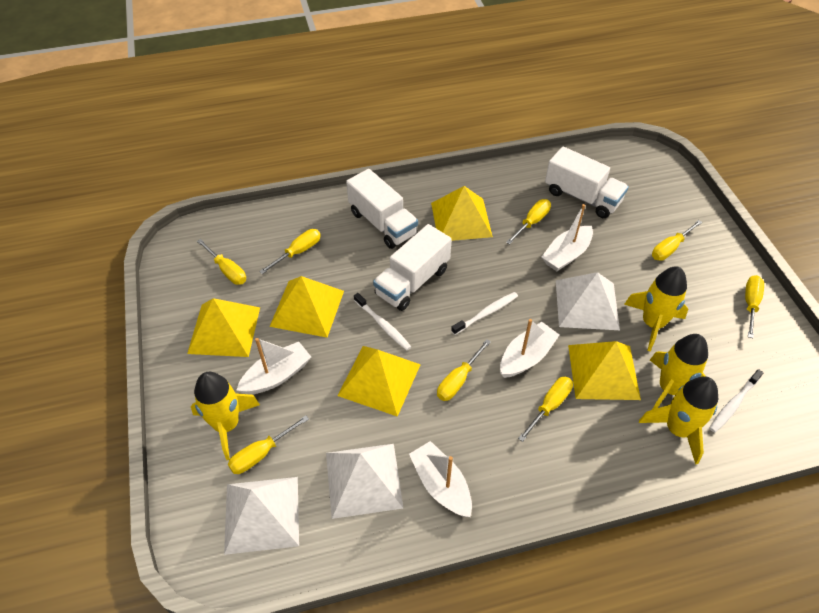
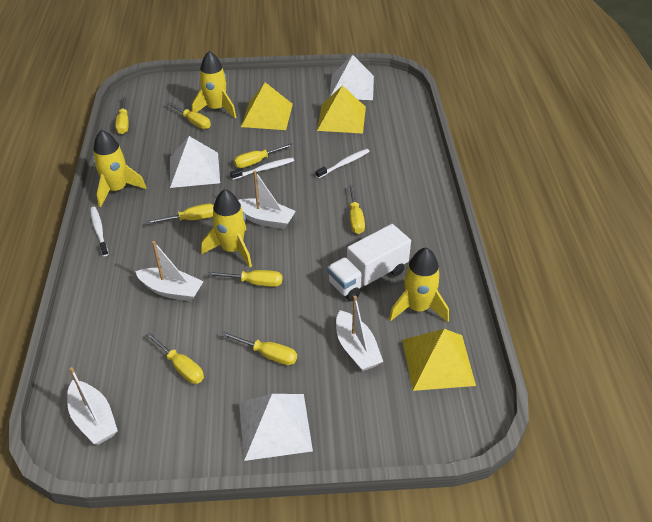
white truck: [346,169,418,249] [373,224,452,311] [545,147,629,218] = 3 -> [327,224,411,301] = 1
yellow pyramid: [187,298,260,357] [269,276,344,337] [338,346,421,417] [431,186,493,241] [568,341,641,400] = 5 -> [241,82,293,130] [317,85,366,134] [402,329,476,391] = 3

